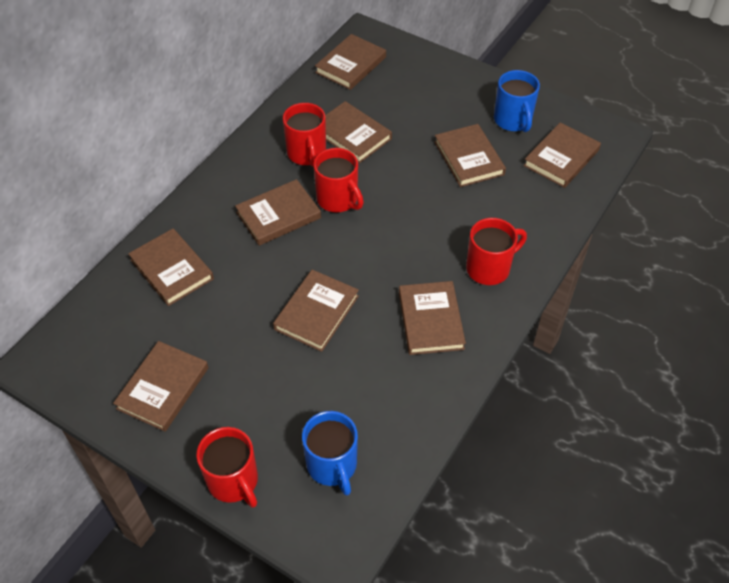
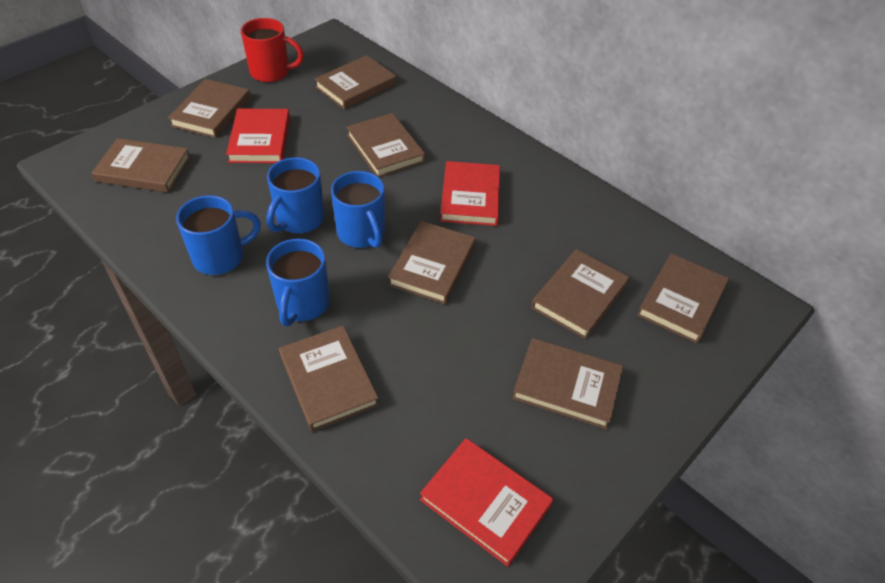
blue mug: [302,411,358,496] [494,70,540,132] = 2 -> [176,195,261,275] [266,157,324,233] [266,238,330,326] [331,171,385,248] = 4
red book: none = 0 -> [226,109,290,163] [420,438,553,567] [440,161,500,226] = 3
red mug: [196,427,258,508] [283,103,326,167] [313,148,364,212] [466,218,527,285] = 4 -> [241,18,304,82] = 1

